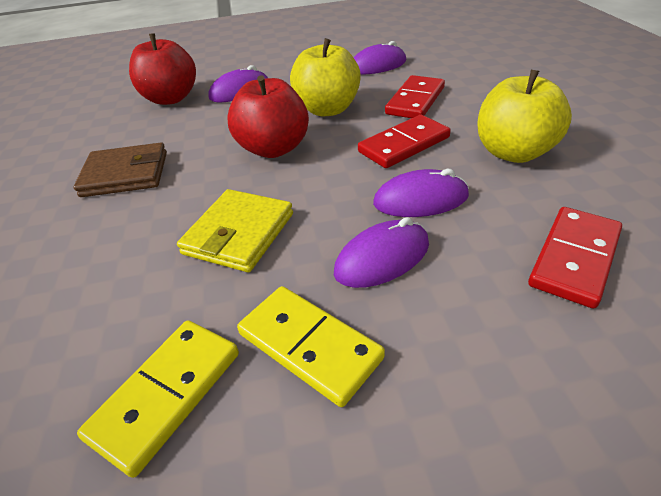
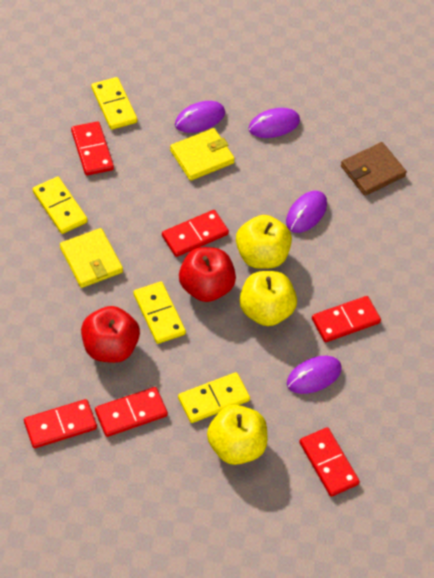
red domino: [358,115,451,168] [385,75,445,118] [528,207,622,309] = 3 -> [24,399,97,448] [71,122,114,176] [95,387,168,437] [162,210,229,257] [299,427,360,497] [312,296,381,342] = 6
yellow apple: [290,38,361,116] [477,70,572,163] = 2 -> [207,405,267,465] [236,215,292,269] [240,271,297,326] = 3
yellow domino: [77,320,239,478] [237,286,385,407] = 2 -> [33,177,88,234] [91,77,137,130] [134,282,186,344] [178,372,250,423] = 4
yellow wallet: [177,189,293,272] = 1 -> [60,228,123,288] [170,128,235,181] = 2

